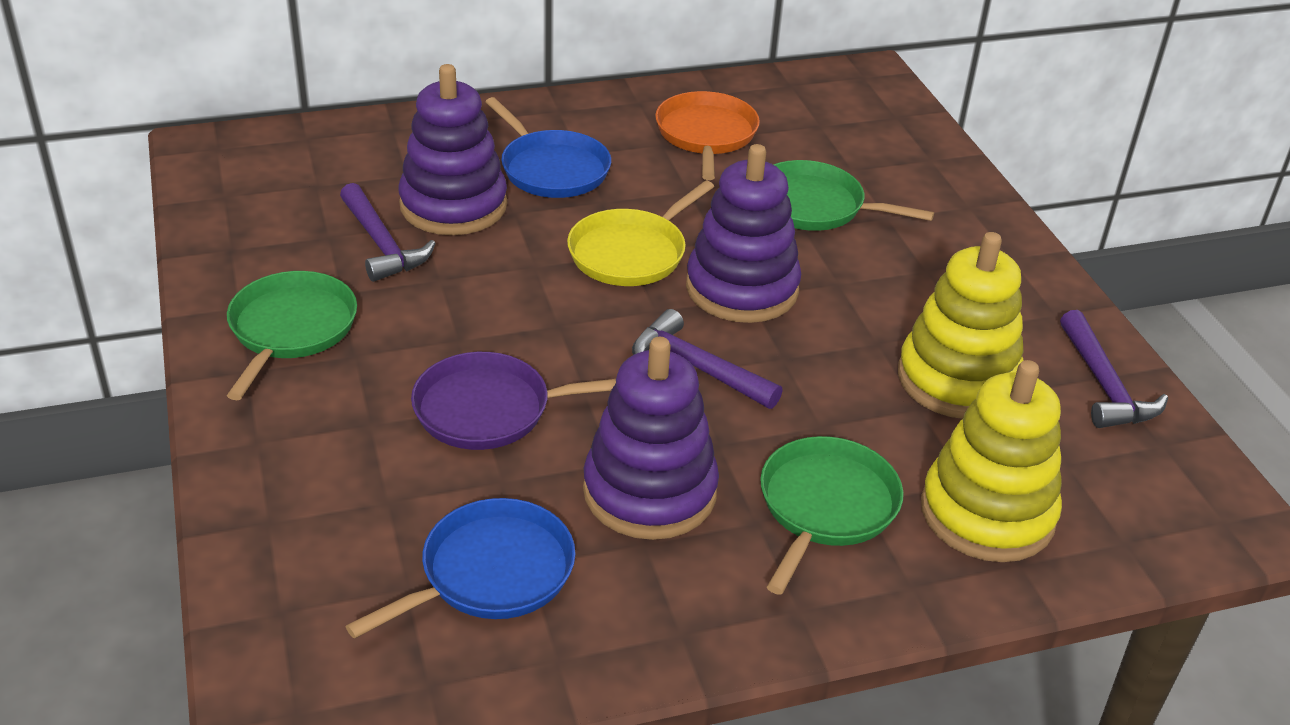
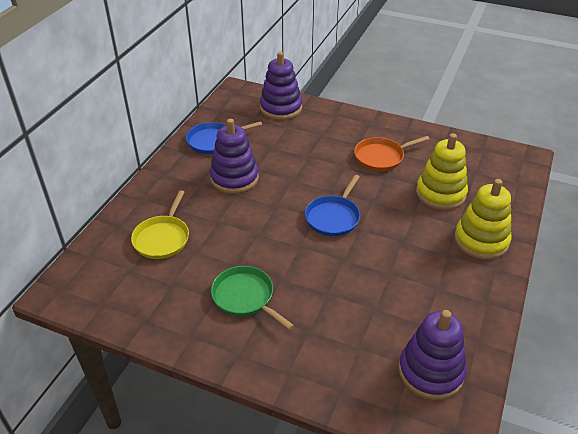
green pan: [227,271,357,400] [760,436,904,595] [773,160,934,231] = 3 -> [211,266,294,330] = 1
purple hammer: [340,183,436,282] [632,309,783,409] [1060,310,1168,428] = 3 -> none = 0
purple pan: [411,352,616,450] = 1 -> none = 0

